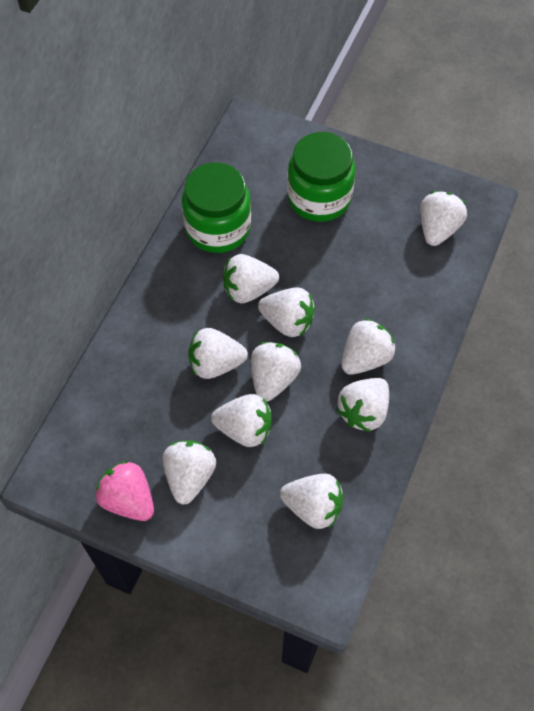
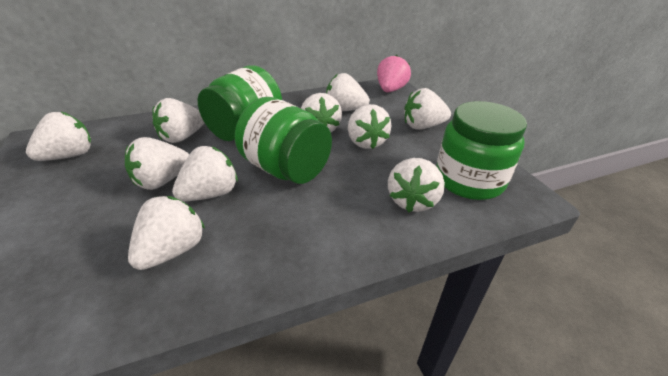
green jar: [182,163,251,253] [287,132,356,222] = 2 -> [198,65,282,141] [235,97,332,184] [436,101,527,200] = 3

